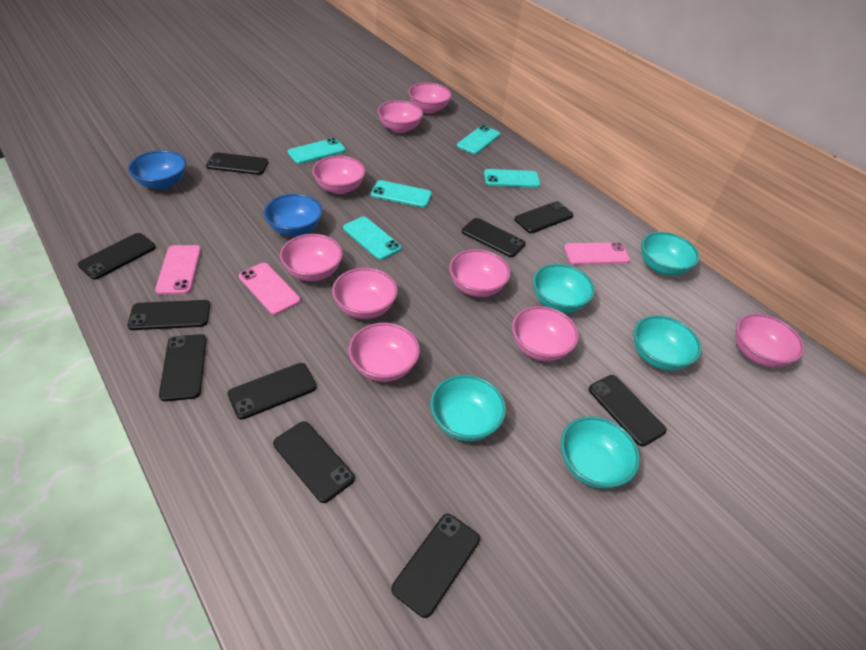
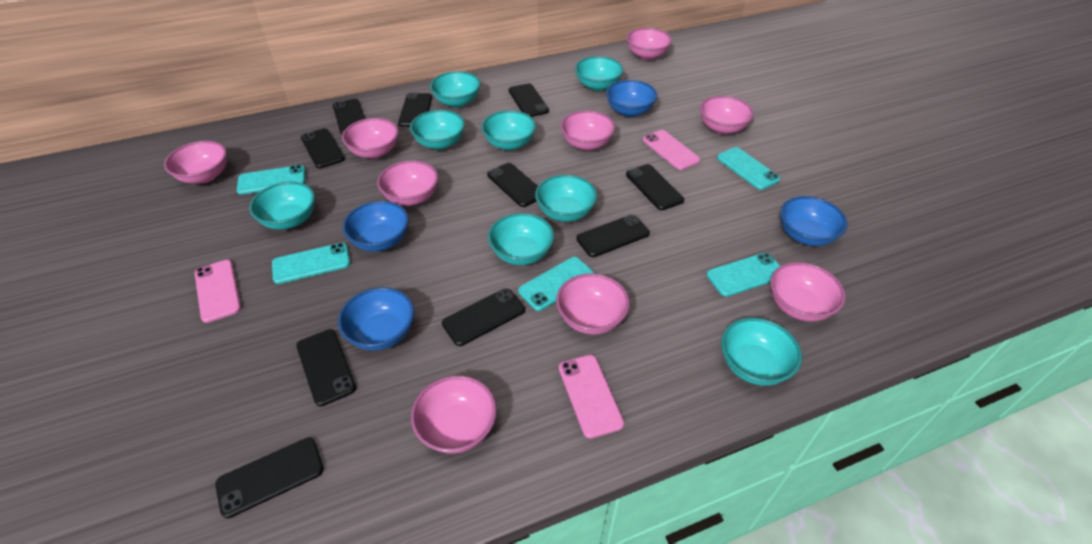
blue bowl: [128,150,186,190] [264,194,323,236] = 2 -> [338,287,414,351] [342,201,409,252] [606,80,658,117] [780,196,848,246] = 4
turquoise bowl: [430,375,506,441] [533,264,595,313] [560,416,640,489] [634,315,702,371] [641,232,699,276] = 5 -> [249,182,315,230] [410,110,465,150] [430,71,480,108] [481,110,536,150] [488,213,554,265] [535,175,597,222] [575,56,624,91] [721,318,802,386] = 8

